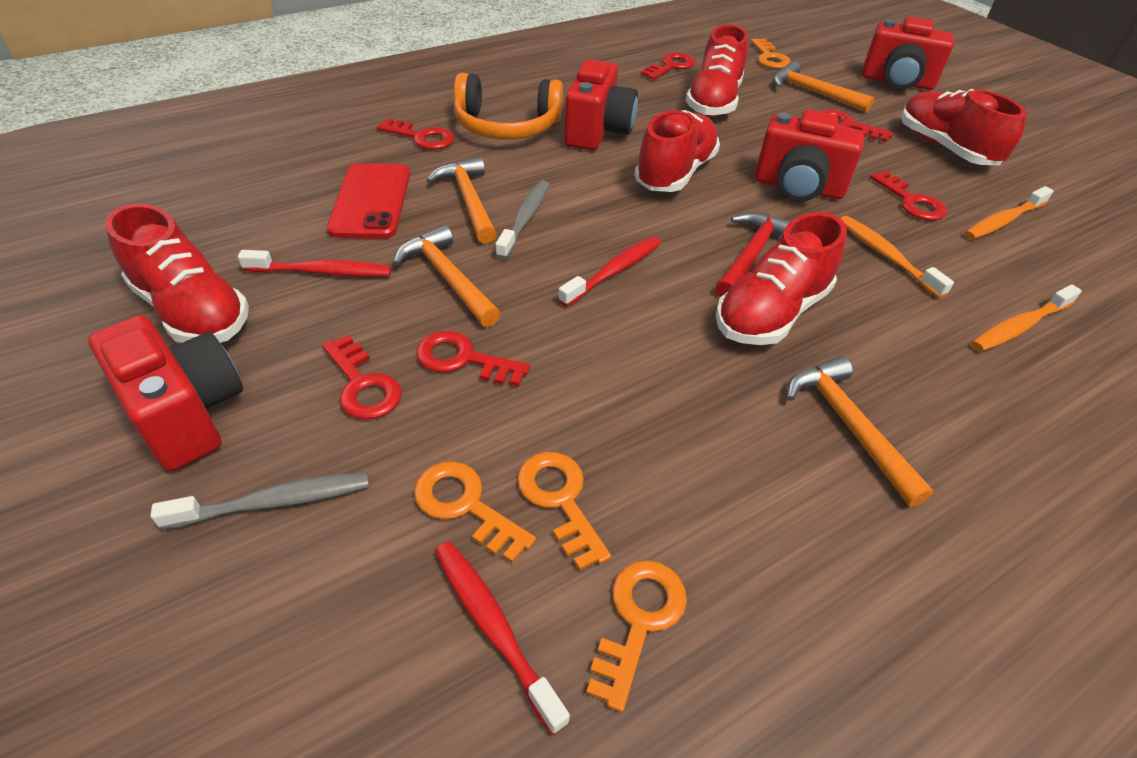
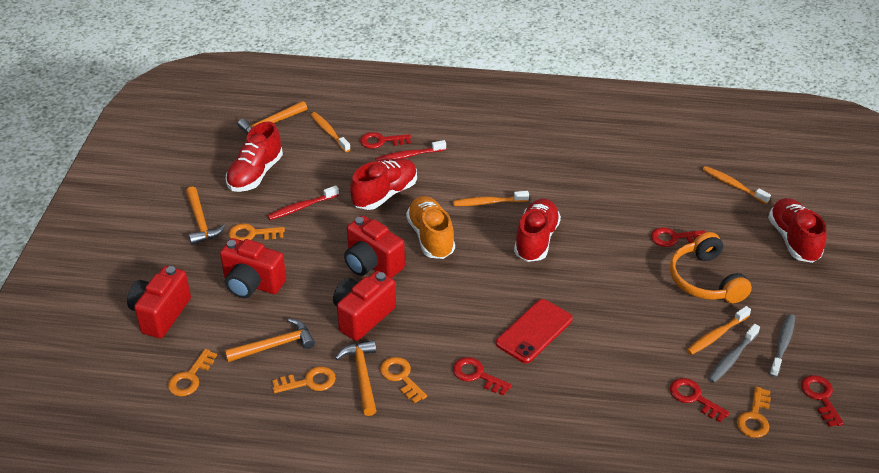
orange key: [414,461,536,563] [517,452,611,571] [586,560,687,712] [751,39,791,69] = 4 -> [168,349,217,396] [228,223,285,241] [272,366,336,393] [380,357,427,404] [737,386,771,438] = 5
orange shoe: none = 0 -> [406,196,455,259] = 1
orange toothbrush: [840,216,954,298] [965,186,1054,239] [972,285,1082,352] = 3 -> [310,112,351,152] [453,191,529,206] [687,306,751,355] [703,166,771,204] = 4
red hammer: [715,212,791,297] = 1 -> none = 0
red key: [322,335,402,420] [377,119,454,150] [416,331,530,386] [641,52,695,80] [819,109,893,142] [870,171,947,221] = 6 -> [360,132,411,149] [453,357,512,396] [651,227,706,247] [670,378,730,422] [801,375,844,427] = 5
red shoe: [105,203,249,343] [634,110,720,192] [686,24,748,117] [716,212,847,345] [901,89,1027,165] = 5 -> [225,121,283,192] [350,158,417,210] [514,198,561,262] [768,198,827,263] = 4
red toothbrush: [238,250,392,277] [435,541,570,735] [558,236,661,307] = 3 -> [267,185,339,220] [375,140,446,162] = 2

